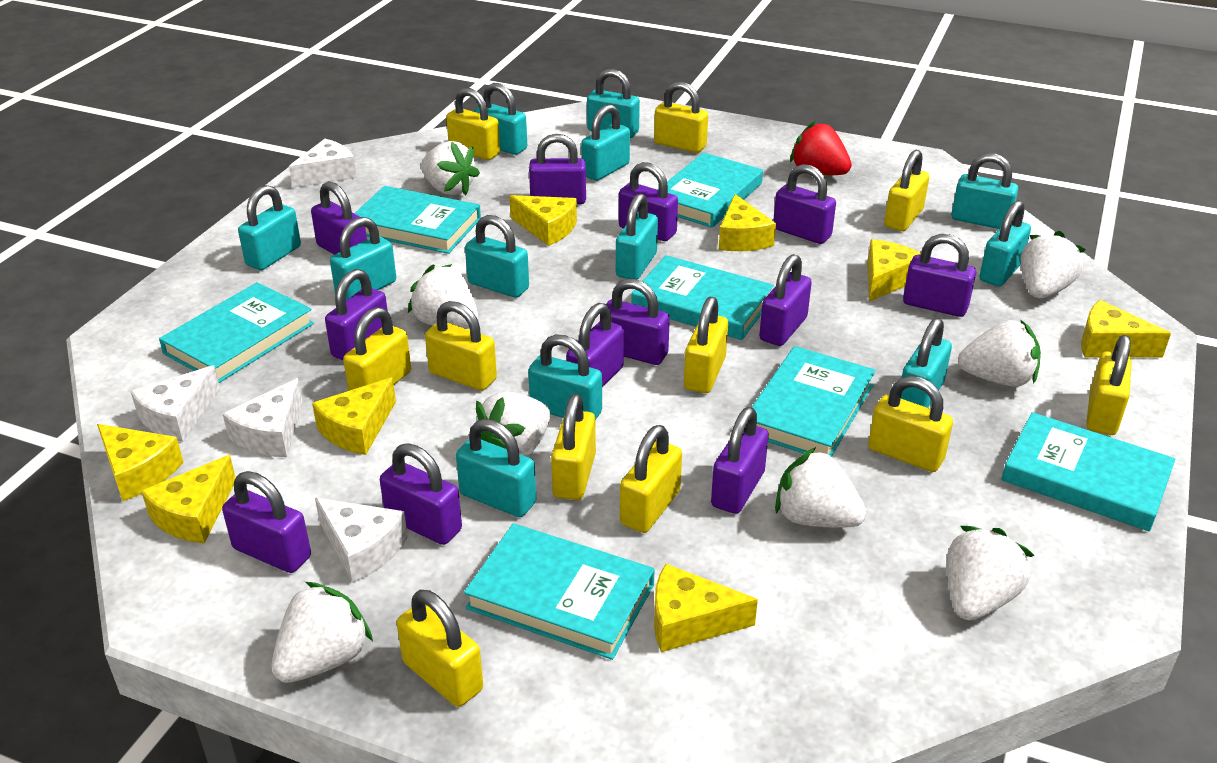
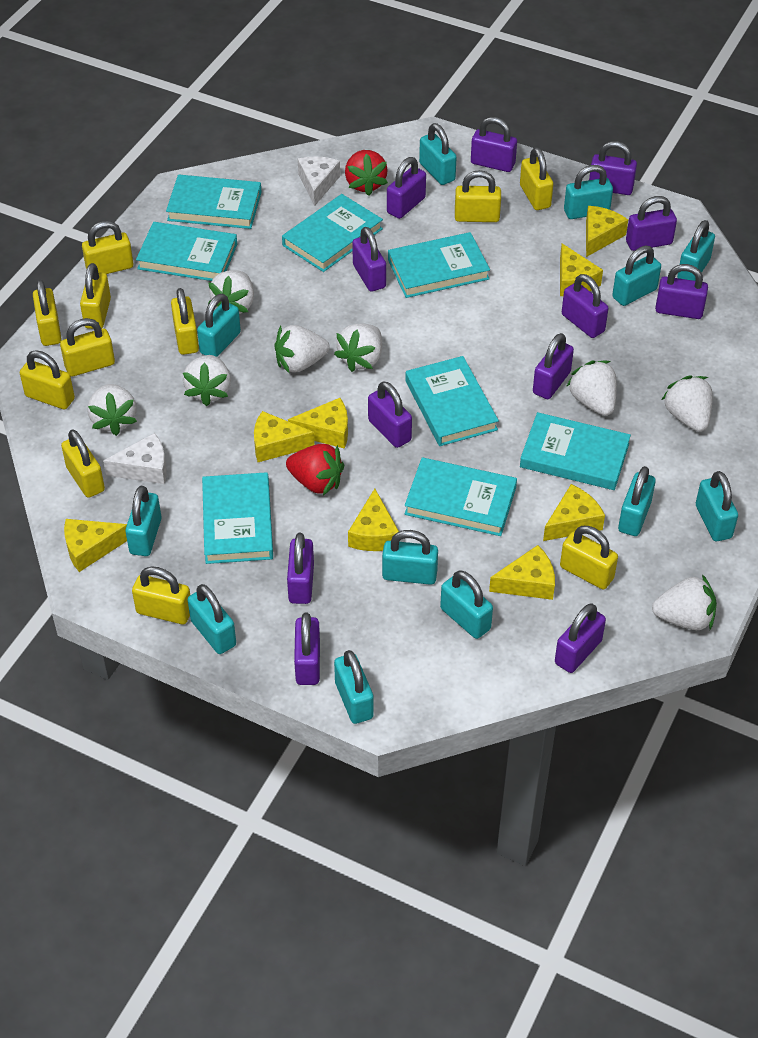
red strawberry: [790,121,852,175] = 1 -> [286,444,344,495] [345,150,388,196] = 2
turquoise book: [159,282,314,383] [354,186,481,254] [464,523,655,660] [631,255,774,340] [657,152,763,228] [751,346,876,457] [1001,412,1175,532] = 7 -> [136,222,237,281] [166,175,262,229] [202,472,273,564] [282,194,383,272] [388,232,490,298] [404,457,517,536] [405,356,499,446] [520,412,631,490] = 8
white cheese: [130,365,220,442] [223,378,303,457] [289,139,357,188] [315,498,408,583] = 4 -> [103,433,167,484] [298,156,340,206] = 2

